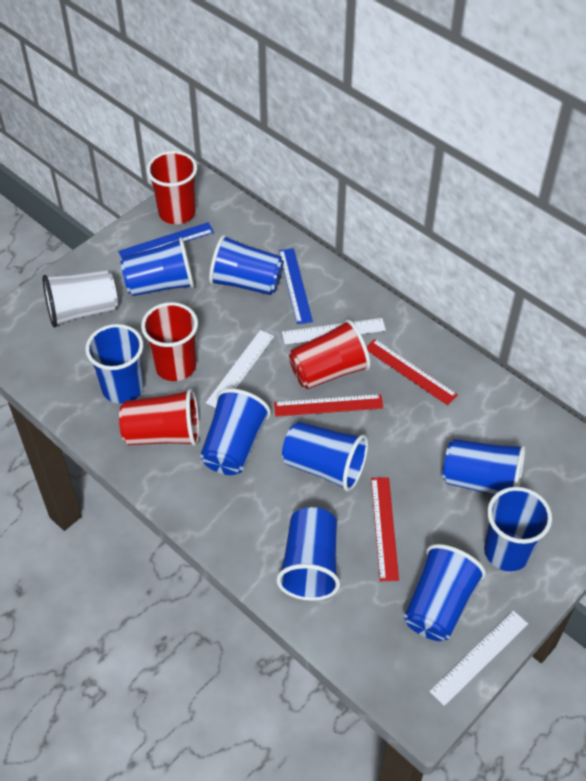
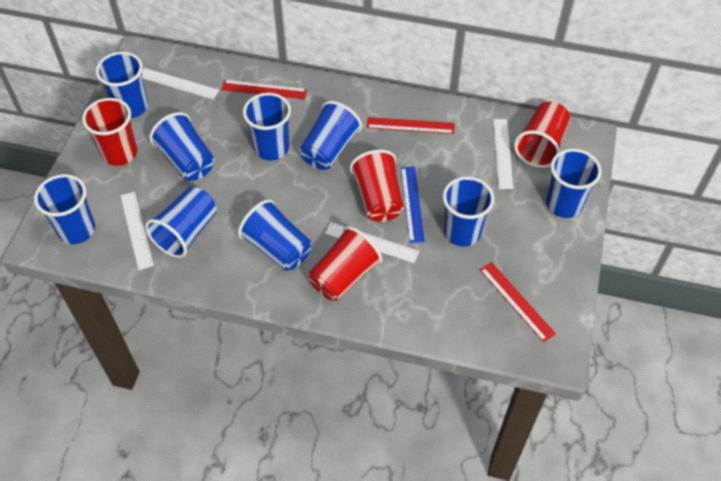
blue ruler: [118,222,214,260] [279,248,313,324] = 2 -> [401,167,425,243] = 1
white cup: [42,270,118,327] = 1 -> none = 0
white ruler: [206,330,274,408] [282,318,386,345] [429,611,528,706] = 3 -> [120,192,154,270] [142,68,219,100] [325,222,419,263] [493,119,513,189] = 4

